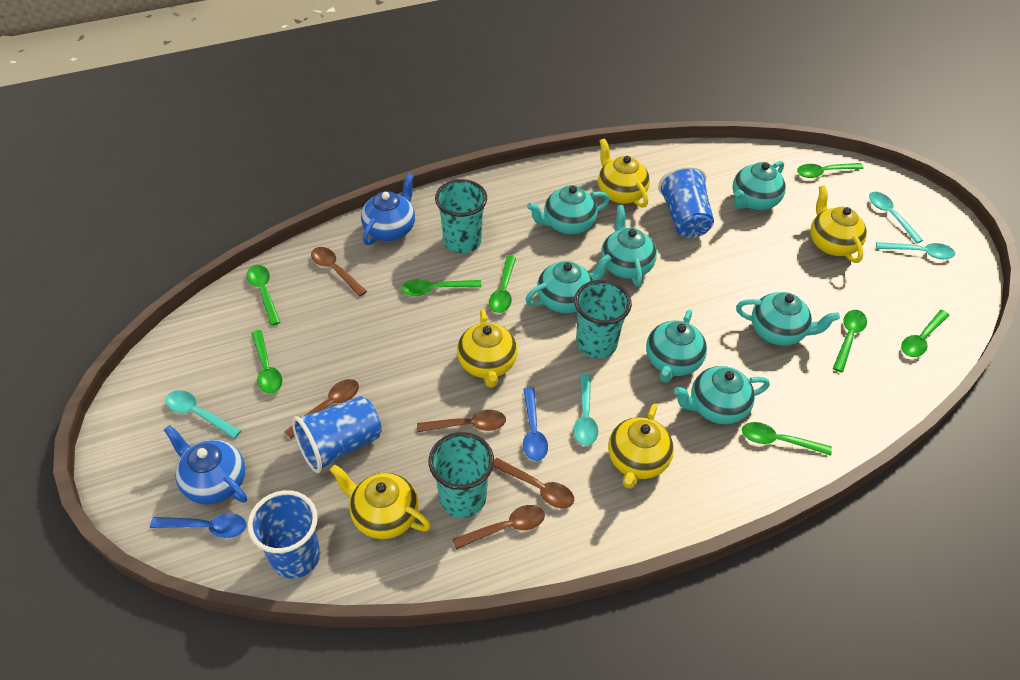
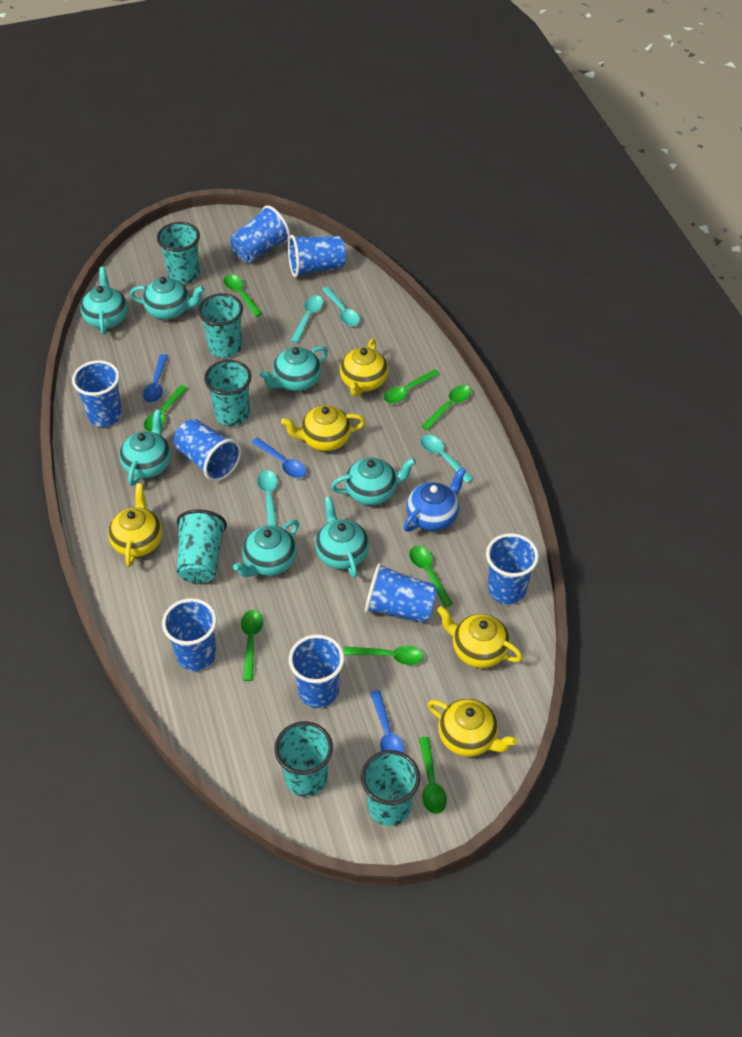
blue cup: [247,490,320,579] [292,396,382,473] [658,165,714,238] = 3 -> [72,360,122,427] [162,598,217,671] [174,419,241,481] [230,205,290,263] [288,235,346,277] [289,634,344,708] [365,563,437,623] [486,533,539,604] = 8
blue spoon: [150,513,247,538] [523,387,548,461] = 2 -> [143,354,168,403] [251,438,306,478] [370,690,404,753] = 3
blue teapot: [164,425,247,504] [361,173,415,245] = 2 -> [404,467,466,532] = 1
brown spoon: [284,379,359,439] [311,247,367,297] [417,410,506,432] [452,505,545,550] [493,458,574,508] = 5 -> none = 0
turquoise cup: [429,432,494,518] [435,179,487,253] [574,280,632,359] = 3 -> [157,222,200,284] [177,509,227,584] [198,293,243,358] [204,360,251,426] [274,721,333,797] [361,750,420,826] = 6

